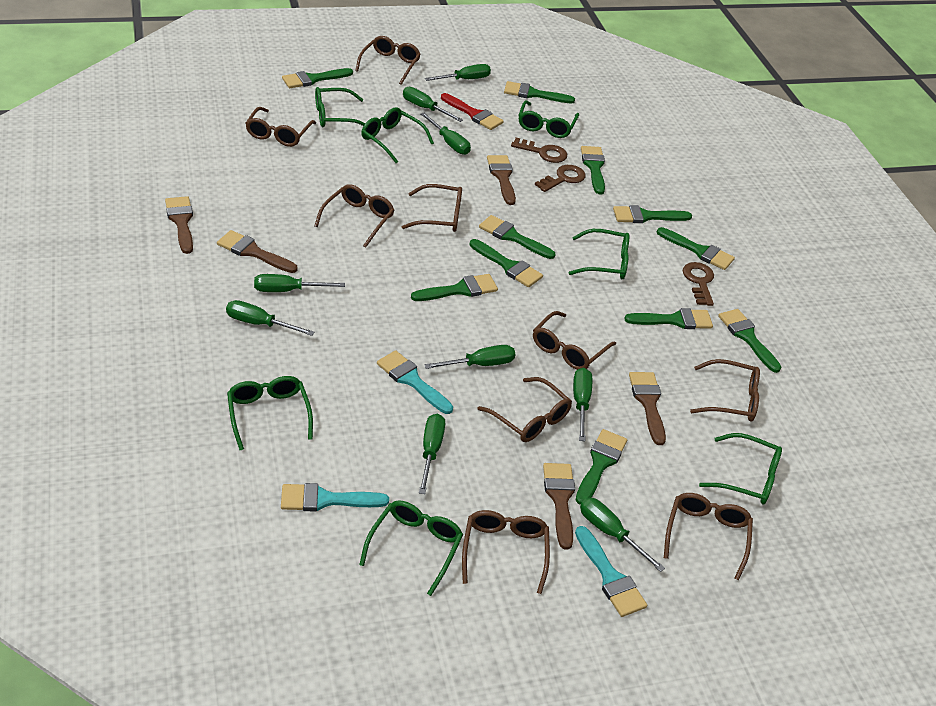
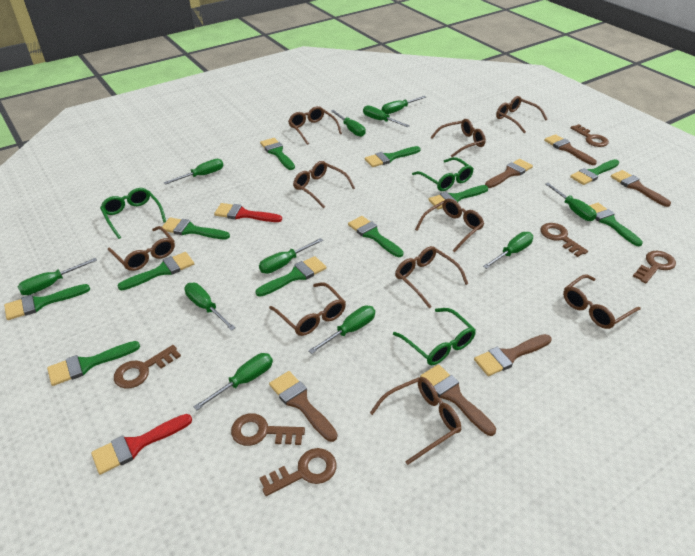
brown brush: [165,196,193,254] [217,230,297,273] [487,155,516,205] [543,463,575,549] [629,372,666,445] = 5 -> [269,371,337,442] [420,364,496,436] [474,334,552,376] [485,159,533,188] [544,134,597,165] [611,170,671,207] = 6
brown glasses: [245,107,316,147] [314,184,394,248] [355,36,421,85] [402,184,462,232] [462,510,550,594] [478,377,572,442] [533,311,616,370] [664,493,753,580] [690,359,760,422] = 9 -> [108,226,175,271] [269,282,346,336] [288,106,342,145] [293,161,355,208] [370,377,461,465] [395,246,468,308] [415,199,484,252] [431,119,486,157] [496,96,548,133] [563,274,641,329] = 10
brown key: [511,138,567,163] [535,165,586,192] [683,262,714,306] = 3 -> [114,345,181,389] [231,413,305,446] [260,448,336,496] [540,223,588,257] [570,124,609,147] [633,251,676,283] = 6
green glasses: [227,376,313,450] [315,87,365,127] [359,500,463,596] [361,107,434,163] [518,100,579,138] [569,229,629,279] [699,433,782,505] = 7 -> [100,188,166,239] [393,308,476,365] [412,157,473,191] = 3
green screwdriver: [226,300,314,336] [254,274,345,292] [403,87,463,122] [419,414,445,494] [421,113,471,155] [424,345,515,369] [425,64,491,81] [573,368,592,441] [580,498,665,572] = 9 -> [18,258,97,295] [164,159,224,185] [184,283,235,331] [193,353,273,410] [259,238,323,274] [308,306,375,354] [331,110,366,137] [363,105,409,127] [382,96,426,114] [483,232,533,269] [545,183,597,221] = 11
red brush: [441,93,504,130] = 1 -> [91,414,192,475] [214,203,282,222] = 2
turquoise brush: [281,483,389,512] [377,350,453,414] [575,526,647,617] = 3 -> none = 0

